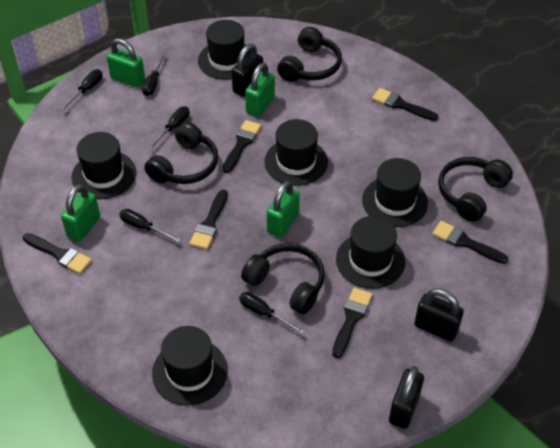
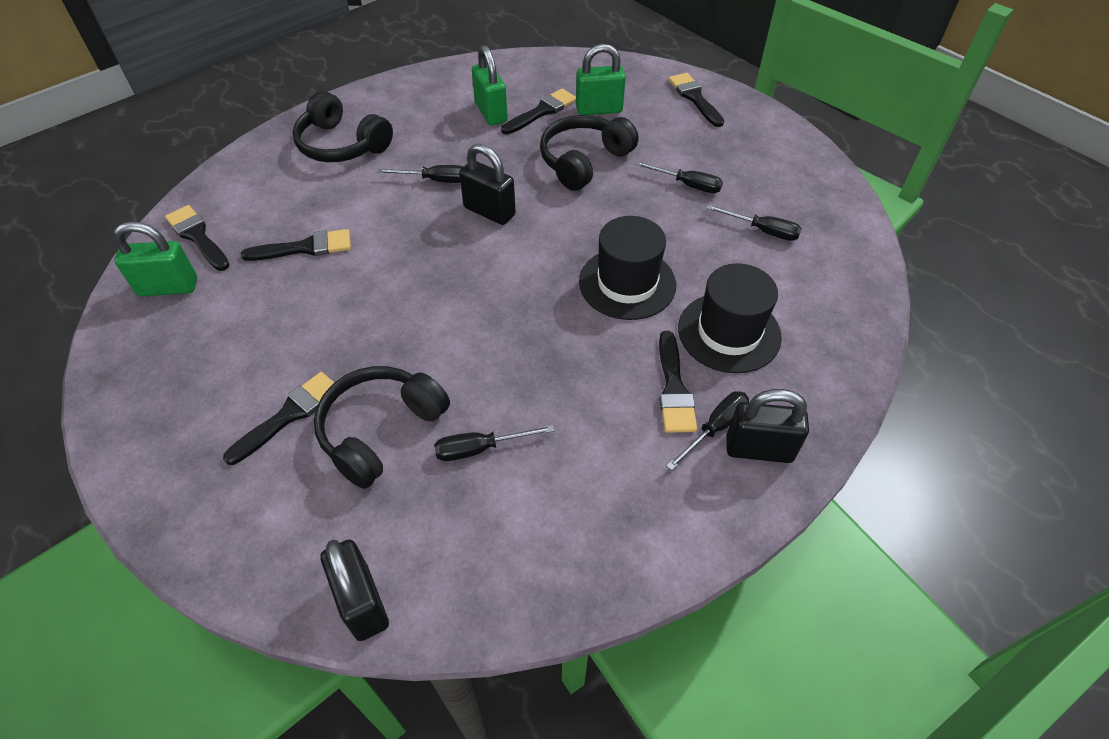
black hat: [72,132,136,199] [152,326,228,406] [198,20,251,80] [264,119,328,186] [336,216,405,289] [362,158,428,227] = 6 -> [579,216,676,320] [678,263,782,373] = 2
black headphones: [144,122,218,184] [241,243,325,314] [277,27,342,82] [438,157,513,222] = 4 -> [293,91,393,162] [314,366,450,489] [540,115,639,191] = 3
green padlock: [61,184,100,242] [107,38,145,88] [245,63,275,117] [267,180,300,238] = 4 -> [113,222,197,297] [472,45,508,126] [576,44,626,115] = 3

